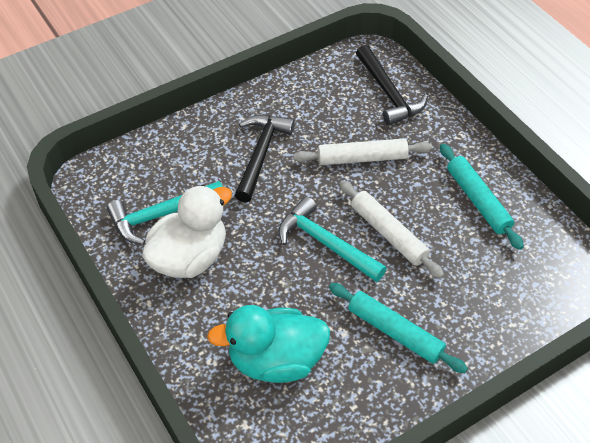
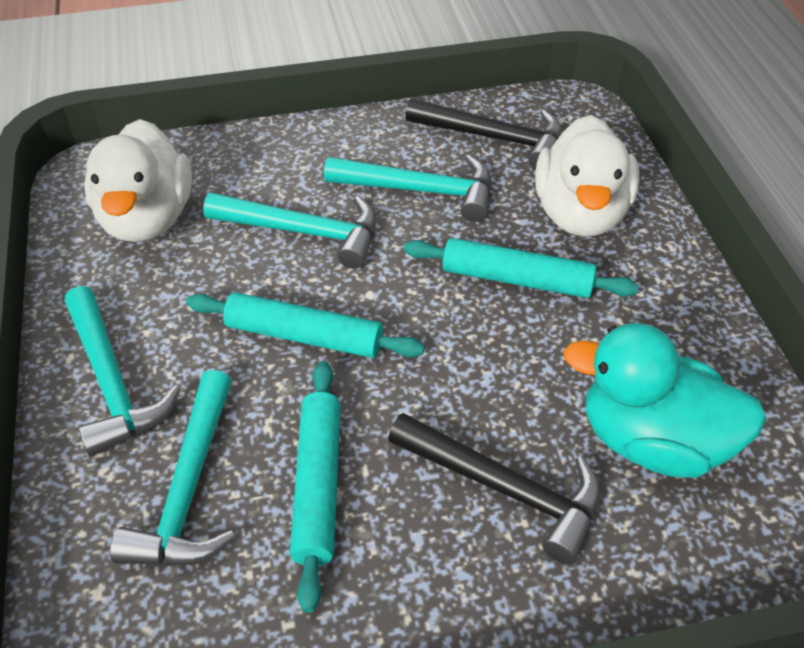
turquoise hammer: [107,181,223,245] [278,196,387,282] = 2 -> [65,286,180,457] [110,370,235,566] [203,193,377,269] [324,155,491,222] = 4
turquoise rolling pin: [329,283,468,373] [440,144,524,250] = 2 -> [186,292,425,358] [290,361,341,613] [404,238,638,298] = 3
white duck: [142,185,232,278] = 1 -> [84,119,192,242] [535,115,639,237] = 2
white rolling pin: [293,139,432,165] [339,180,444,279] = 2 -> none = 0

